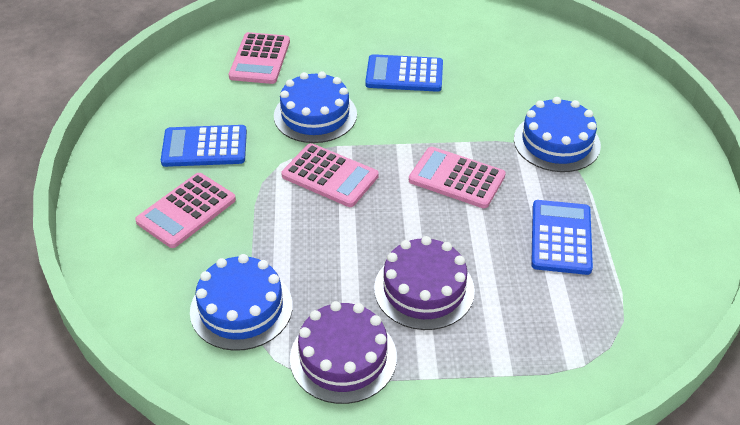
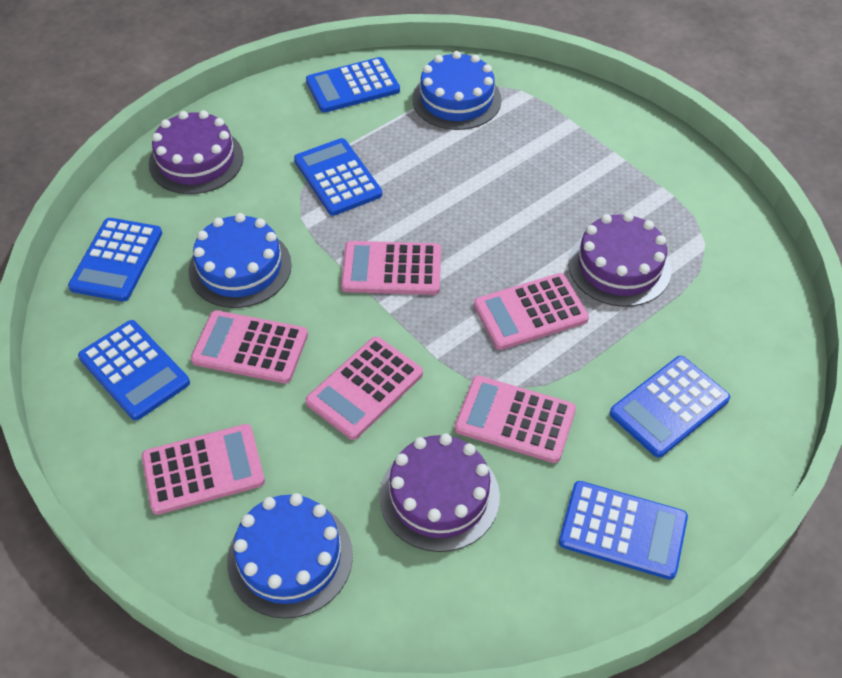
blue calculator: [161,125,247,167] [365,54,443,92] [531,200,593,275] = 3 -> [68,218,162,302] [78,320,190,420] [294,138,382,216] [306,57,400,113] [559,481,688,580] [610,356,730,458] = 6
pink calculator: [135,173,236,248] [229,32,290,84] [281,143,379,207] [409,147,506,208] = 4 -> [142,424,265,515] [191,310,308,383] [305,336,423,440] [341,241,441,295] [455,376,576,463] [474,273,589,350] = 6
purple cake: [290,301,397,404] [374,236,475,330] = 2 -> [149,110,244,194] [379,434,500,552] [568,212,671,307] = 3

